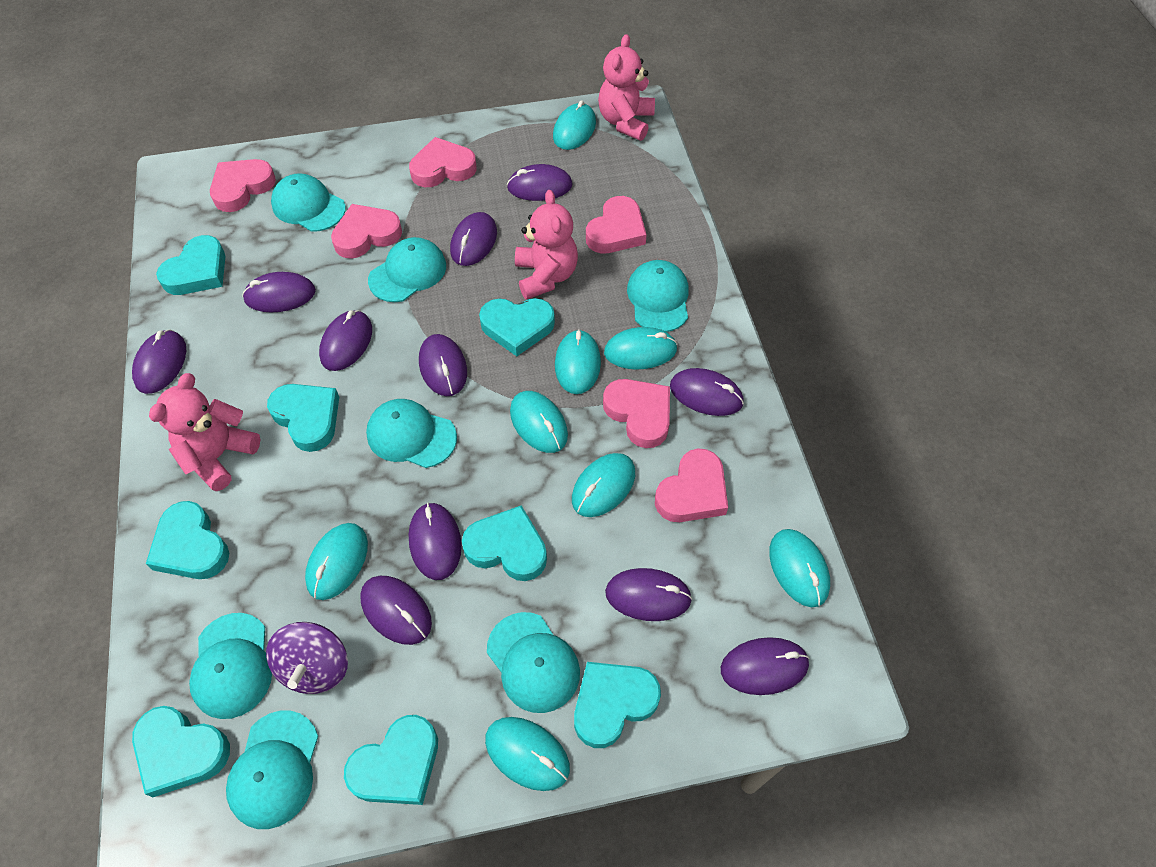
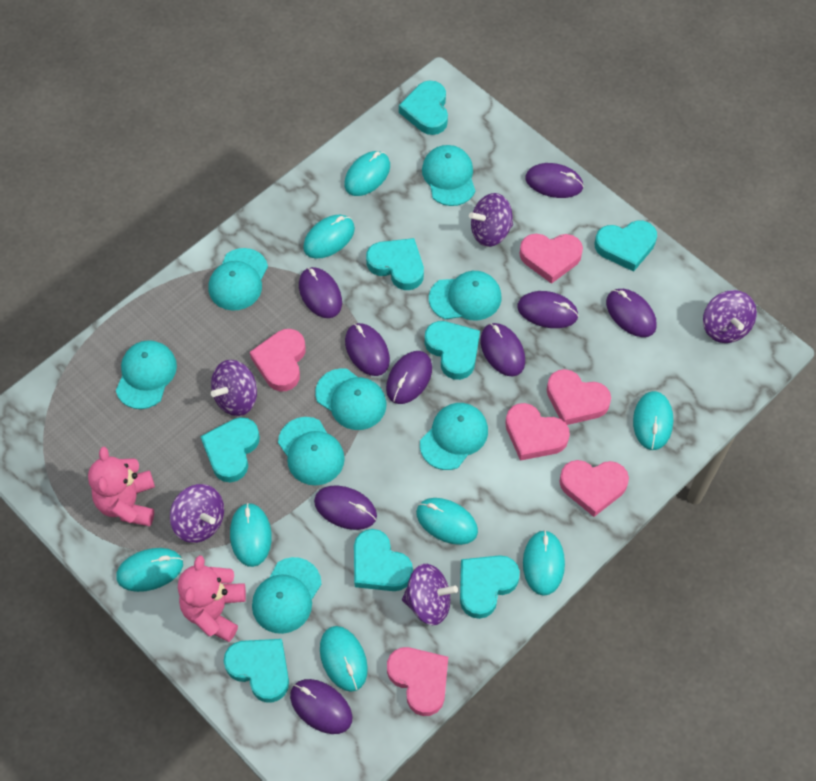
pink teddy bear: [149,373,261,491] [515,190,578,300] [598,34,655,141] = 3 -> [88,447,155,526] [178,555,246,642] = 2
purple mouse: [132,330,186,394] [242,272,316,312] [319,310,372,371] [360,576,432,645] [408,503,462,580] [419,334,467,396] [450,212,497,266] [507,164,573,201] [605,568,692,621] [670,368,744,416] [721,637,810,695] = 11 -> [290,679,352,734] [299,267,342,318] [314,486,377,530] [345,323,390,376] [386,351,432,404] [480,323,525,377] [517,291,579,328] [525,163,584,198] [606,289,657,337] = 9
purple spinning top: [266,622,348,694] = 1 -> [170,484,224,543] [211,360,257,416] [402,564,458,625] [469,193,513,247] [703,290,757,343] = 5
turquoise cap: [189,613,272,719] [226,711,318,829] [271,173,346,232] [366,399,457,468] [368,237,446,302] [487,612,580,713] [627,260,689,332] = 7 -> [116,340,177,409] [209,248,268,311] [252,557,322,634] [278,417,345,485] [315,368,386,430] [420,403,488,470] [422,145,475,206] [429,271,501,320] = 8

